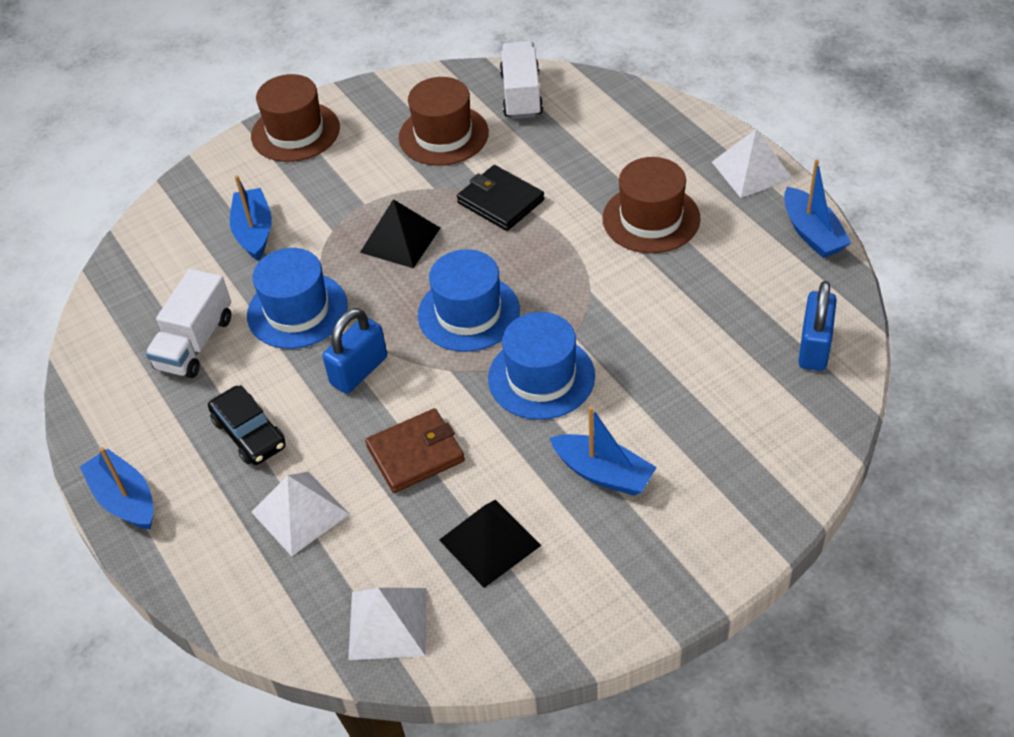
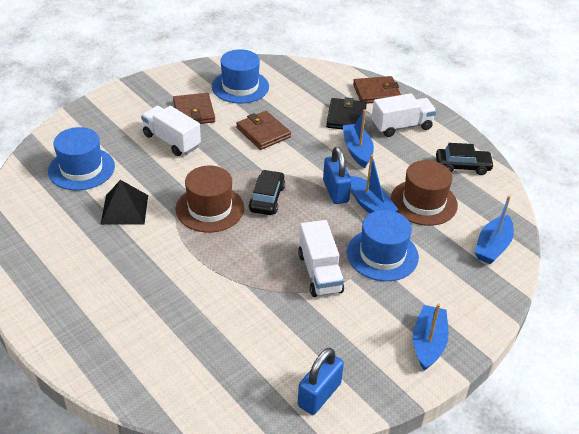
black car: [208,385,286,465] = 1 -> [249,170,285,215] [436,143,494,175] = 2
black pyramid: [360,199,440,268] [439,499,542,588] = 2 -> [100,180,148,225] = 1
brown hat: [251,74,340,162] [398,77,489,166] [602,157,701,253] = 3 -> [175,166,244,233] [391,160,458,226] = 2
brown wallet: [365,408,465,493] = 1 -> [173,93,215,124] [236,111,291,150] [353,76,401,104] = 3
white pyramid: [251,472,349,556] [348,588,426,660] [712,128,793,198] = 3 -> none = 0
white truck: [145,269,231,378] [500,41,543,119] = 2 -> [141,106,201,156] [298,220,344,297] [372,93,436,137] = 3

